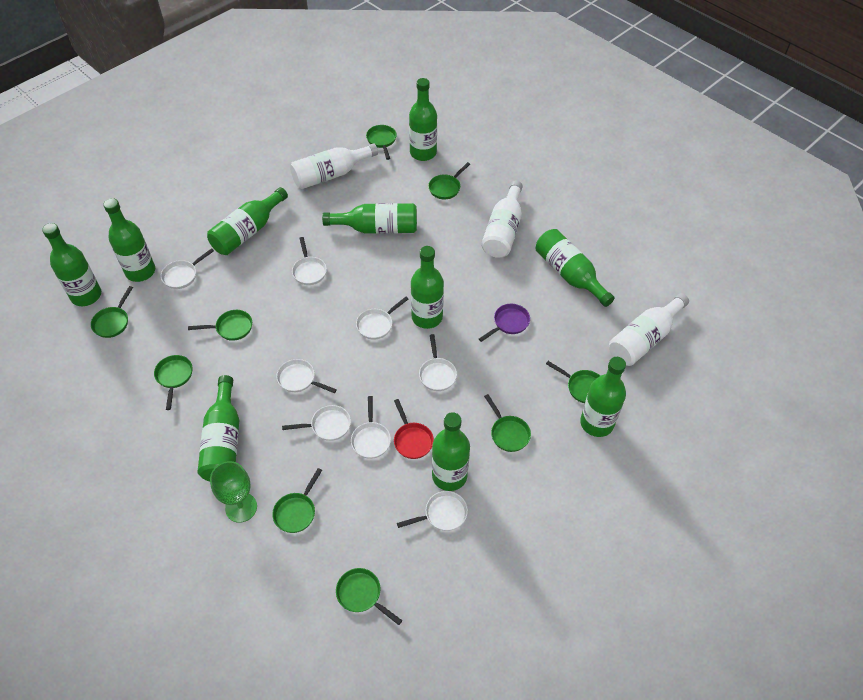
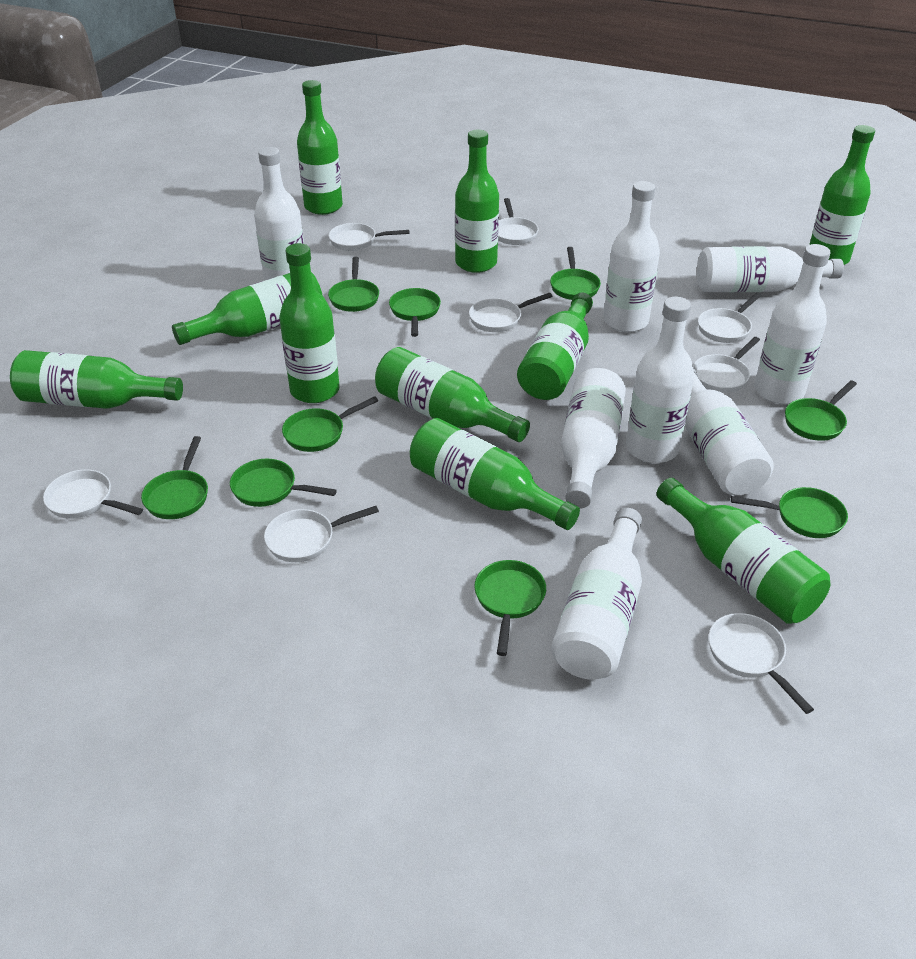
green goblet: [210,461,257,523] = 1 -> none = 0
purple pan: [479,304,530,342] = 1 -> none = 0
red pan: [394,399,434,459] = 1 -> none = 0
white bottle: [290,143,378,189] [481,181,523,258] [609,293,689,366] = 3 -> [254,147,304,281] [551,508,642,679] [561,368,626,509] [603,181,660,332] [626,296,694,463] [685,367,774,495] [697,246,844,292] [754,244,830,404] = 8

